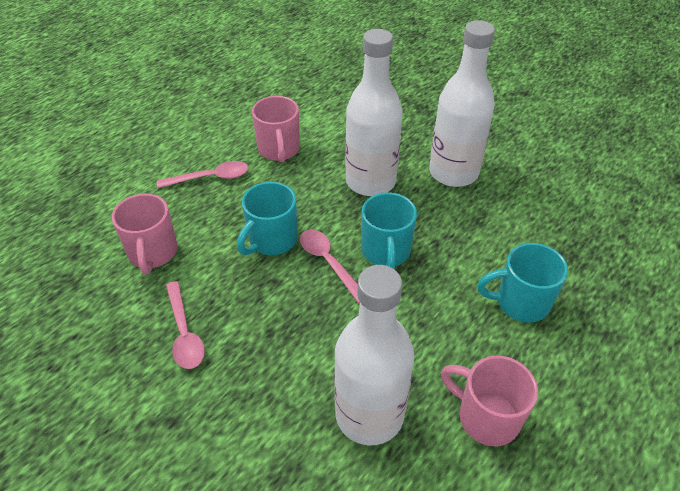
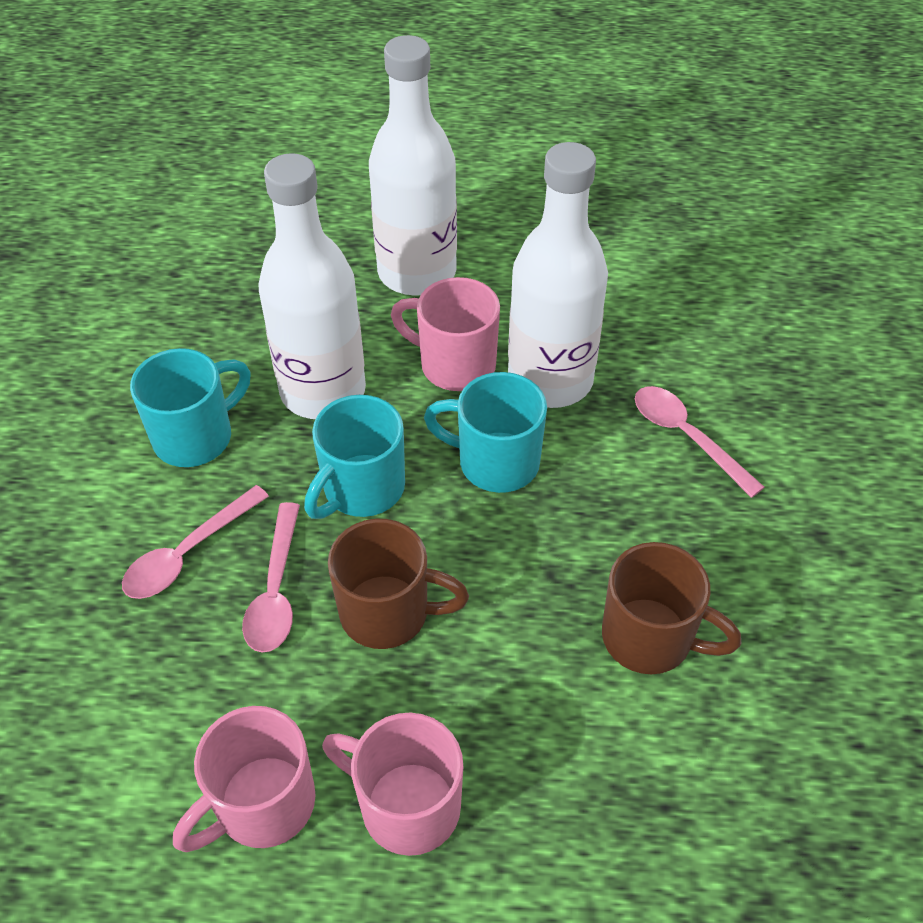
brown mug: none = 0 -> [328,519,469,649] [602,542,741,674] = 2

